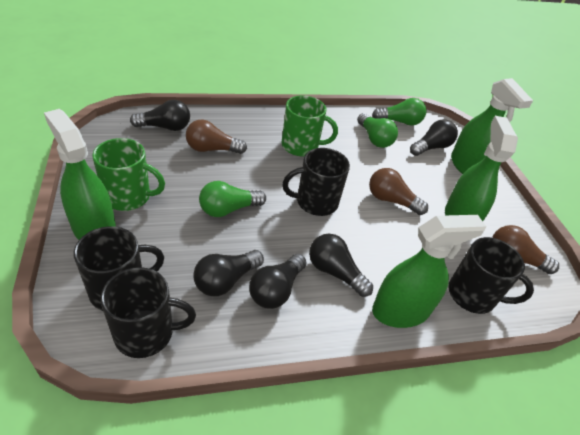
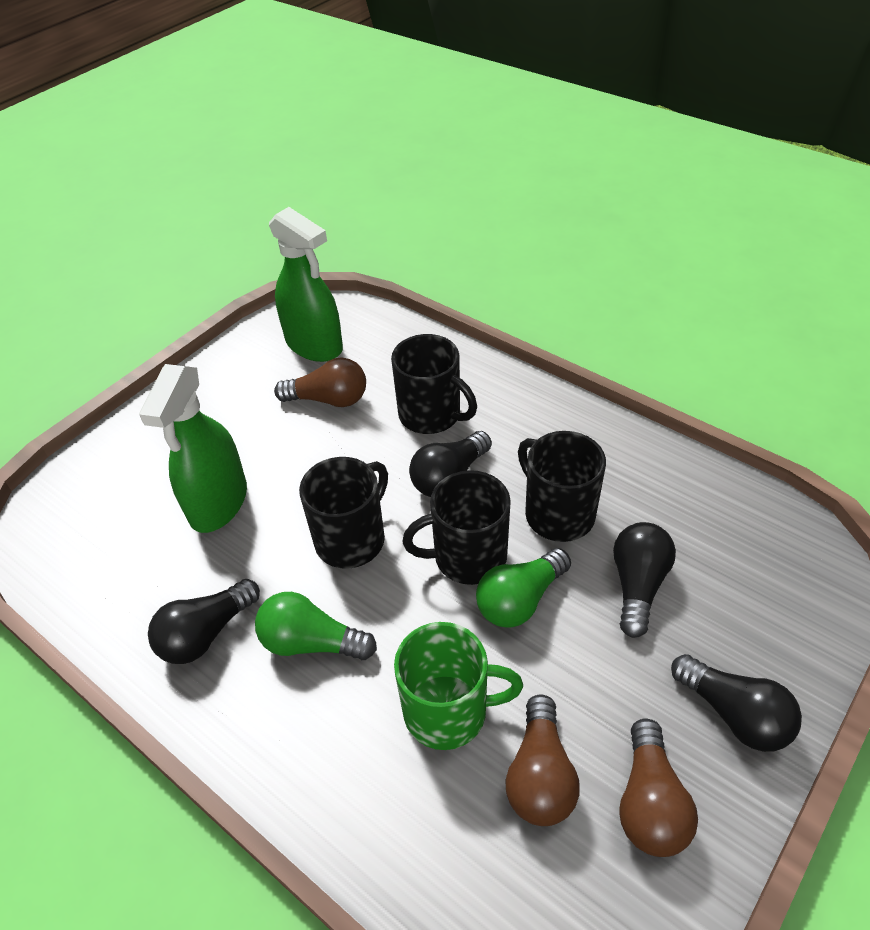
black light bulb: [130,100,190,131] [193,250,264,296] [249,254,306,309] [309,234,373,297] [410,119,458,156] = 5 -> [148,579,260,664] [409,431,492,497] [613,522,676,638] [671,654,802,752] = 4
green light bulb: [199,181,266,217] [357,113,398,148] [372,98,426,126] = 3 -> [255,592,377,660] [476,548,571,628] = 2
green mug: [92,138,165,211] [281,95,338,156] = 2 -> [394,622,523,750] = 1
green spray bottle: [44,109,116,240] [372,215,486,328] [445,116,518,221] [451,78,533,174] = 4 -> [139,364,247,533] [269,207,343,362] = 2

